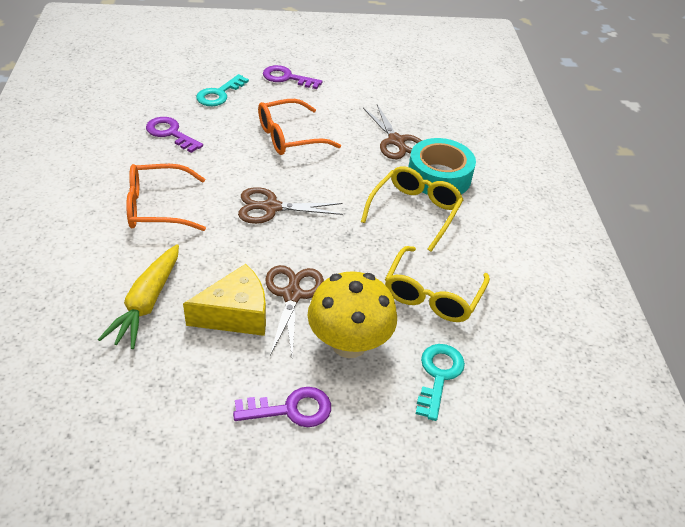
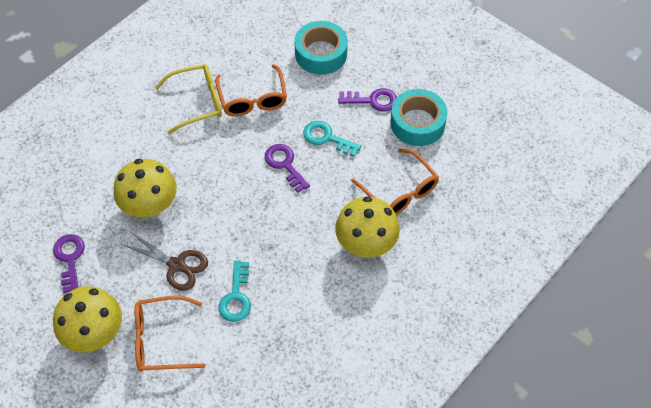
brown scissors: [238,187,343,224] [266,265,324,356] [363,105,422,159] = 3 -> [121,232,208,291] = 1
orange glasses: [126,164,206,231] [258,99,341,155] = 2 -> [135,295,206,372] [215,64,287,117] [351,148,439,215] = 3
turquoise tape: [409,138,476,195] = 1 -> [294,21,348,75] [390,89,448,146] = 2
yellow carrot: [98,244,179,349] = 1 -> none = 0
yellow cheese: [183,264,266,336] = 1 -> none = 0
yellow glasses: [361,166,464,252] [385,246,490,322] = 2 -> [155,64,222,134] = 1
yellow mushroom: [307,271,397,358] = 1 -> [53,286,122,352] [113,159,177,217] [335,196,400,257] = 3

